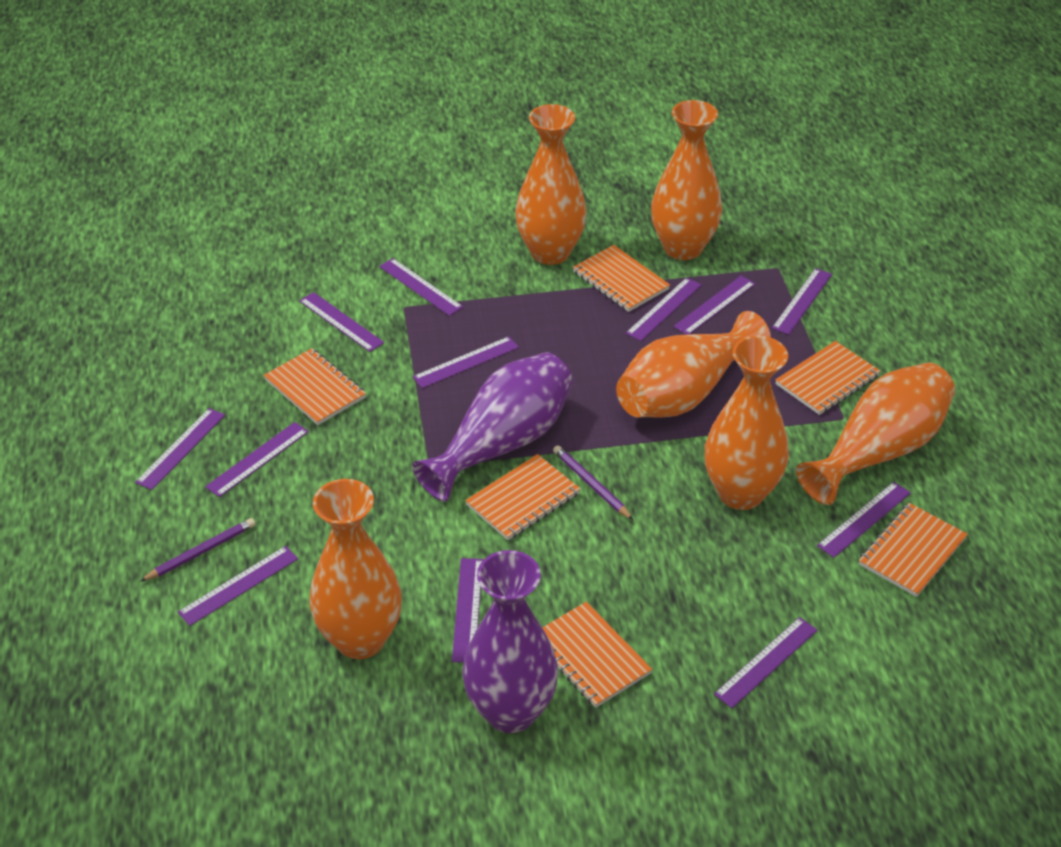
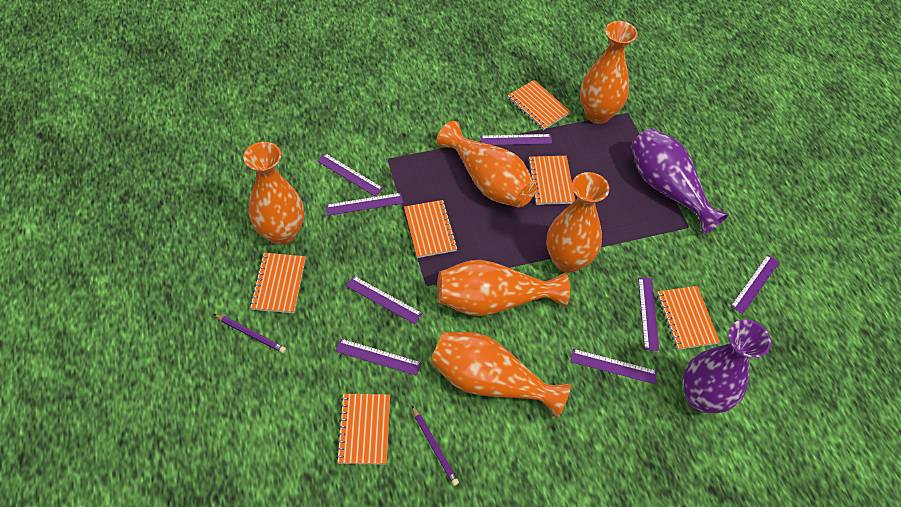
purple ruler: [135,408,225,490] [178,546,298,626] [205,422,309,497] [299,292,384,352] [379,258,463,316] [413,336,519,388] [452,558,483,663] [626,278,702,341] [673,276,755,335] [714,617,818,708] [772,268,832,335] [817,482,911,558] = 12 -> [317,153,383,196] [326,193,403,216] [336,339,422,376] [346,276,422,324] [480,134,552,145] [571,349,657,384] [638,277,659,351] [730,255,779,314] = 8

